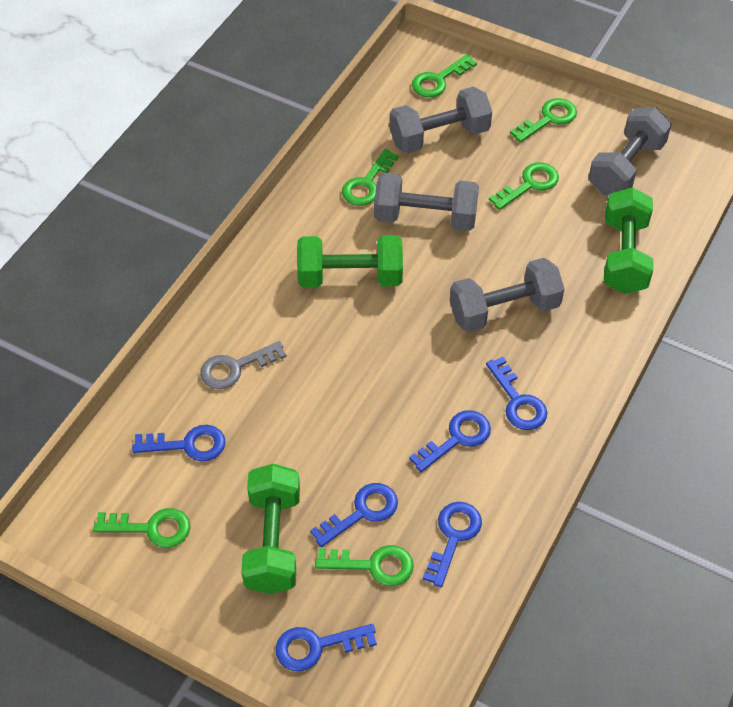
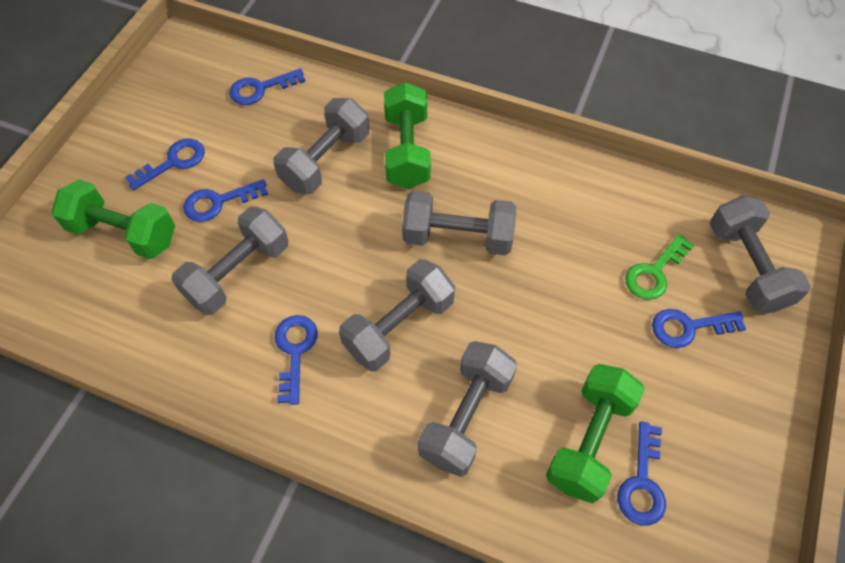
green key: [93,508,190,548] [315,545,414,586] [342,149,399,206] [412,54,477,97] [489,162,559,210] [510,98,577,142] = 6 -> [625,234,694,300] = 1
grey dumbbell: [374,173,479,231] [389,87,492,154] [450,258,564,332] [589,107,672,195] = 4 -> [172,207,288,315] [273,98,369,194] [339,259,455,371] [402,191,516,255] [418,341,517,477] [710,195,811,313] = 6
grey key: [200,341,287,389] = 1 -> none = 0

